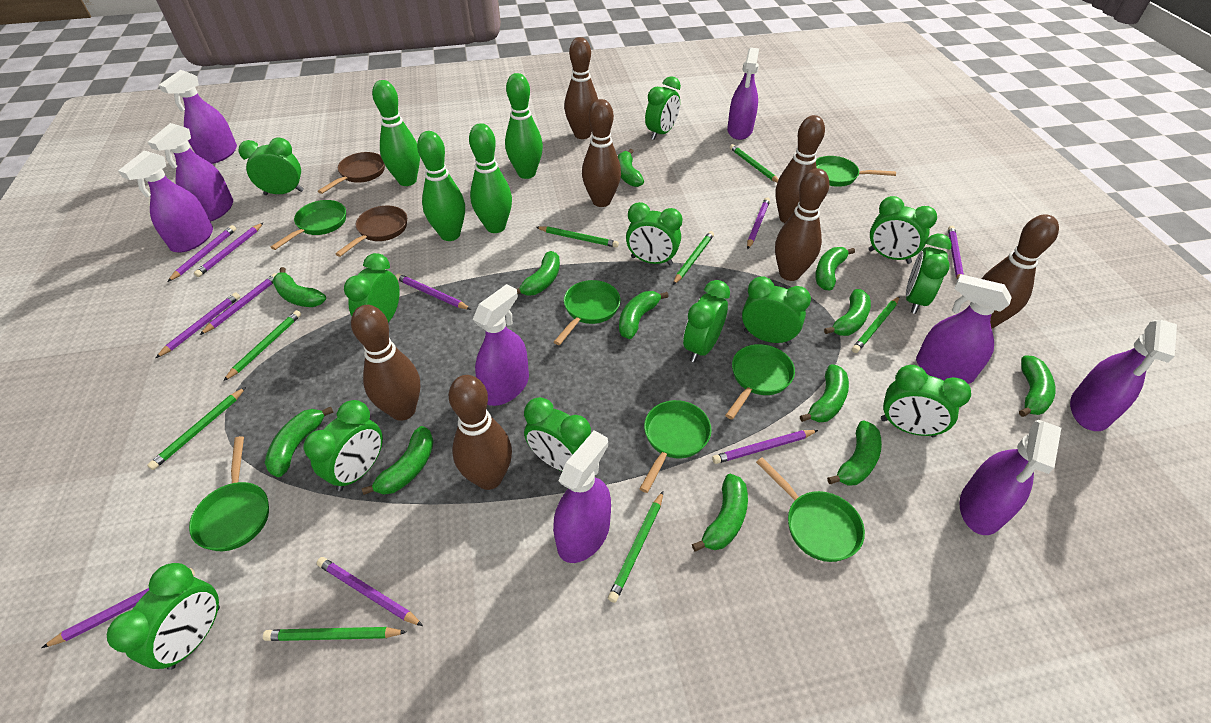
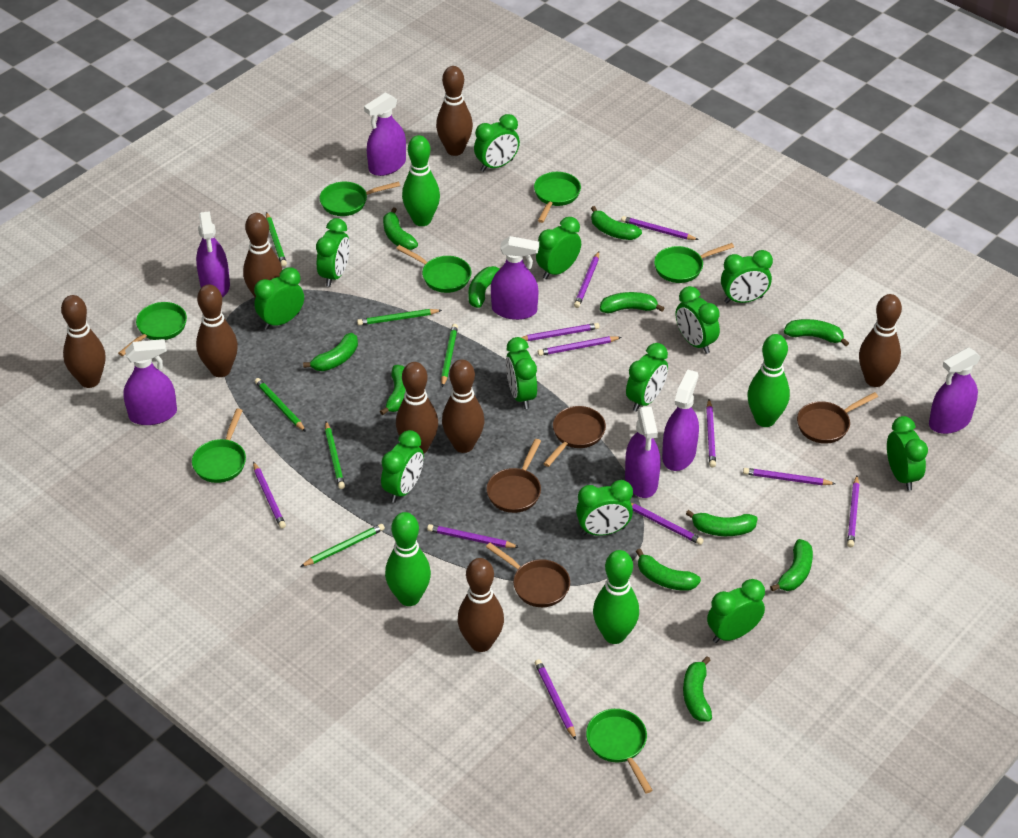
brown bowling pin: [351,305,421,421] [449,375,512,490] [564,37,598,139] [582,99,621,207] [775,115,825,223] [775,168,830,281] [982,214,1059,329] = 7 -> [61,295,105,388] [196,284,238,377] [243,213,282,298] [396,362,438,454] [436,66,473,156] [442,359,484,453] [458,558,504,652] [859,294,902,387] = 8
brown pan: [318,152,385,194] [335,206,407,257] = 2 -> [486,439,541,513] [486,543,570,607] [543,406,606,467] [797,392,878,444] = 4
green banana: [265,406,334,477] [273,267,326,307] [362,426,434,495] [517,251,560,296] [618,149,644,187] [619,291,669,339] [692,474,748,552] [800,364,849,422] [815,247,855,290] [824,289,871,336] [827,420,882,486] [1019,355,1056,417] = 12 -> [303,333,358,371] [380,365,406,415] [383,208,418,250] [468,266,500,308] [591,206,642,240] [600,292,664,313] [636,549,701,591] [683,656,712,722] [686,510,758,536] [770,539,813,592] [784,319,849,346] = 11
green pencil: [147,387,246,470] [223,310,301,381] [263,627,406,641] [536,226,619,248] [608,491,663,603] [673,231,714,285] [730,144,779,183] [852,296,900,353] = 8 -> [255,378,306,432] [266,212,287,267] [300,524,385,567] [325,421,345,489] [357,309,442,325] [441,324,458,387] = 6
purple pencil: [42,568,195,648] [156,292,240,358] [167,225,236,282] [194,223,263,277] [200,273,276,335] [317,557,423,626] [396,274,471,310] [712,430,818,464] [747,197,770,249] [948,226,964,280] = 10 -> [253,462,286,529] [427,524,519,548] [521,323,600,341] [535,659,576,740] [538,336,621,356] [574,251,599,308] [621,216,699,240] [631,503,704,545] [706,399,716,468] [743,468,836,485] [847,476,859,547] = 11
purple spray bottle: [118,151,213,253] [148,123,233,222] [159,70,237,164] [473,284,529,406] [553,431,611,563] [727,48,759,140] [916,274,1012,384] [959,420,1061,535] [1070,320,1177,431] = 9 -> [123,339,177,425] [196,211,230,297] [364,93,406,176] [491,236,539,320] [625,406,660,498] [662,370,699,471] [929,347,981,434] = 7

